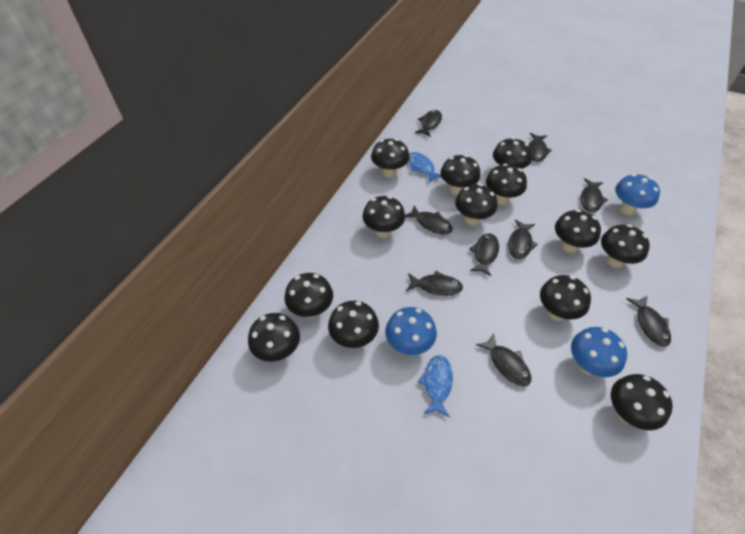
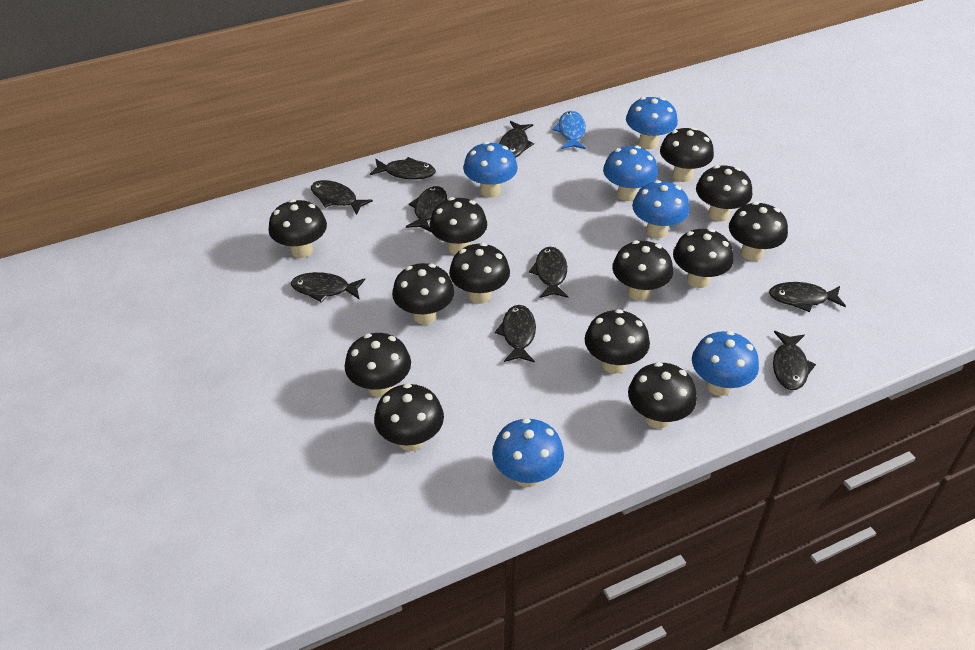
blue fish: [409,152,441,183] [418,355,453,417] = 2 -> [553,111,586,149] = 1
blue mushroom: [385,307,437,355] [571,327,627,377] [615,174,660,215] = 3 -> [463,142,518,198] [492,418,564,487] [603,145,658,201] [626,97,678,149] [632,180,690,238] [692,331,759,396] = 6

